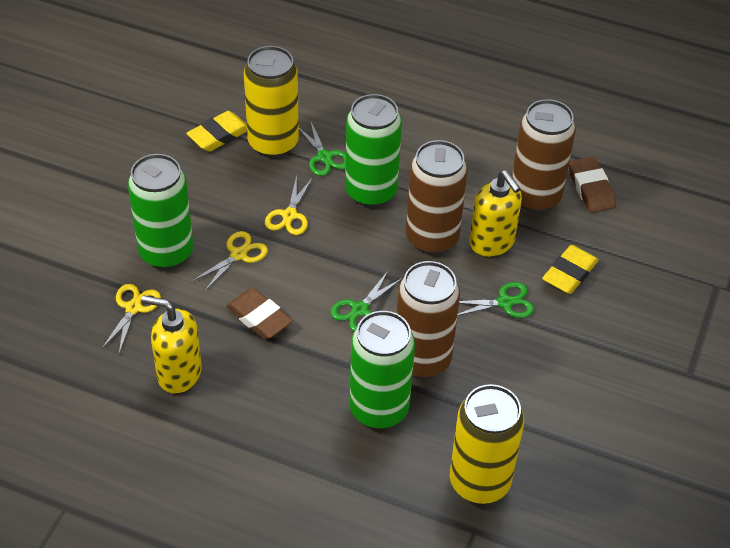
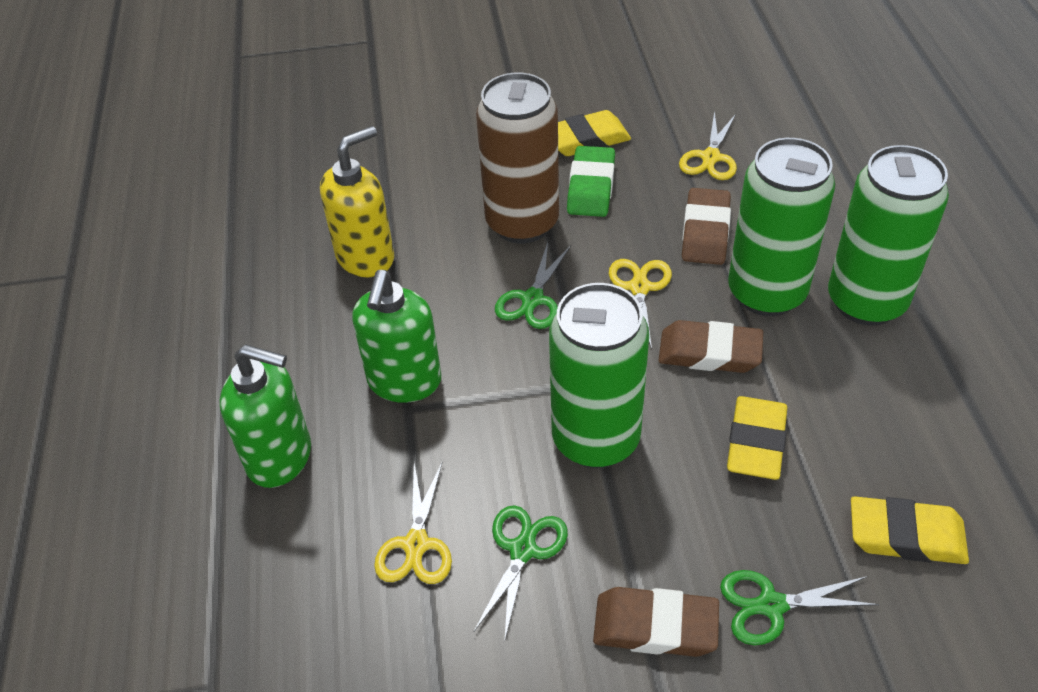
brown can: [397,261,460,378] [406,140,468,255] [512,99,576,212] = 3 -> [476,73,559,244] = 1
brown eraser: [226,288,293,339] [569,157,616,213] = 2 -> [593,587,719,657] [658,320,763,373] [682,188,731,265] = 3
green eraser: none = 0 -> [567,146,615,217] = 1
green soap dispenser: none = 0 -> [220,344,311,488] [352,270,441,403] = 2
yellow can: [244,46,299,158] [450,384,524,504] = 2 -> none = 0
yellow eraser: [186,111,247,152] [542,245,599,294] = 2 -> [558,110,631,156] [727,396,787,480] [851,496,969,564] = 3
yellow soap dispenser: [141,295,202,394] [469,170,522,257] = 2 -> [320,126,394,277] = 1

